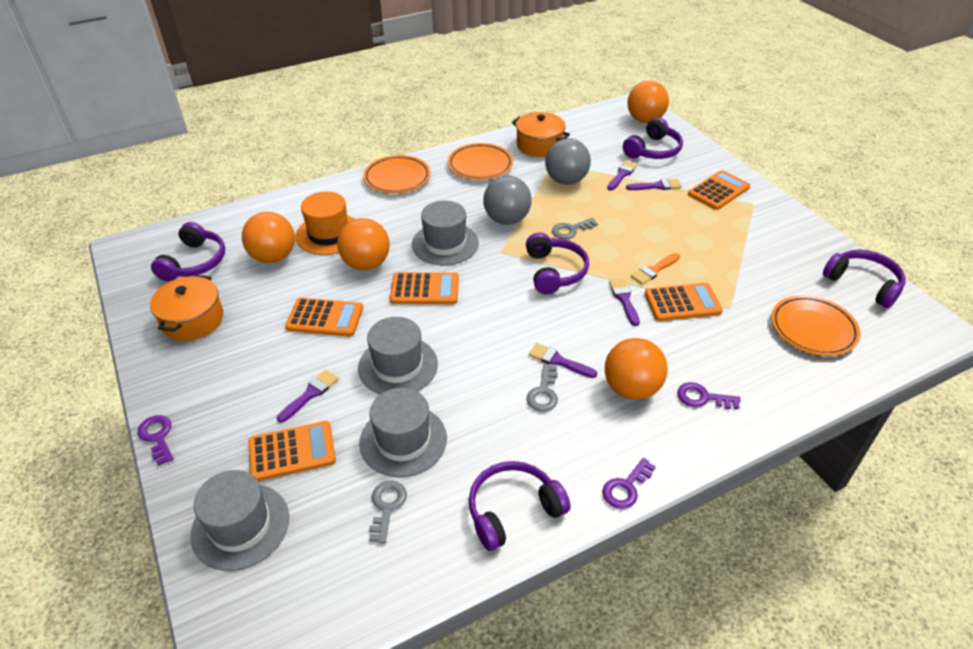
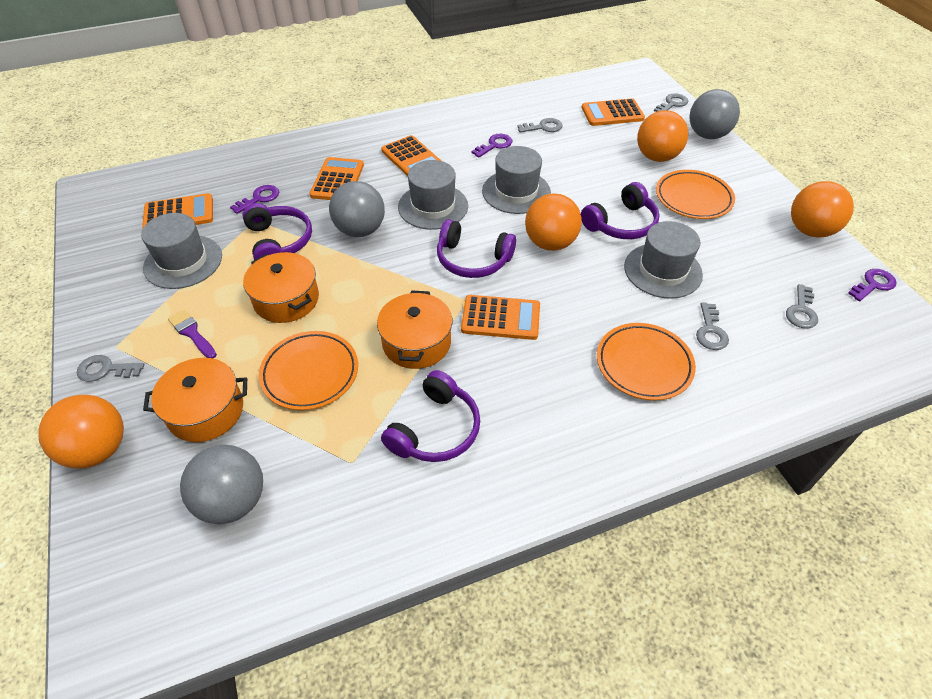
grey ball: [483,176,532,225] [545,138,591,185] = 2 -> [180,445,263,524] [329,181,385,237] [689,89,740,139] = 3
grey key: [369,480,407,544] [527,364,558,412] [552,218,598,239] = 3 -> [77,355,144,382] [517,118,563,133] [654,93,688,112] [696,303,729,350] [786,284,818,329] = 5
orange brush: [631,253,680,285] = 1 -> none = 0
orange hat: [295,191,355,255] = 1 -> none = 0
orange pot: [150,275,223,341] [512,112,570,157] = 2 -> [143,358,247,442] [243,252,319,323] [377,290,452,369] = 3
purple brush: [277,370,339,423] [529,343,597,378] [607,160,638,191] [609,279,640,326] [626,179,682,190] = 5 -> [168,310,217,359] = 1
purple headphones: [151,222,225,281] [469,461,571,551] [526,232,589,294] [623,117,683,159] [823,250,906,308] = 5 -> [242,203,312,260] [381,370,480,462] [437,219,516,278] [581,182,660,239] = 4

